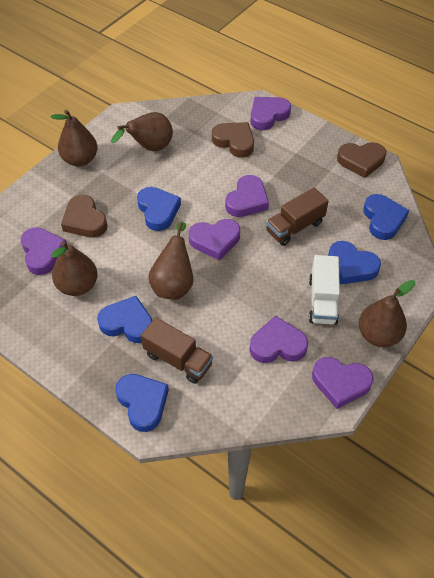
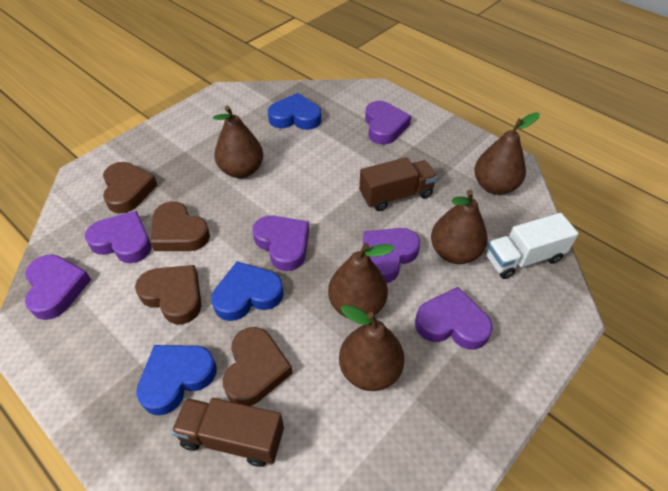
blue heart: [97,296,152,343] [115,374,169,432] [137,187,181,231] [328,241,381,284] [363,194,409,240] = 5 -> [136,345,216,415] [211,261,284,321] [268,93,321,130] = 3
brown heart: [61,195,107,238] [212,122,254,158] [337,142,386,178] = 3 -> [103,162,157,213] [135,265,201,324] [150,201,210,251] [223,327,293,406] = 4

